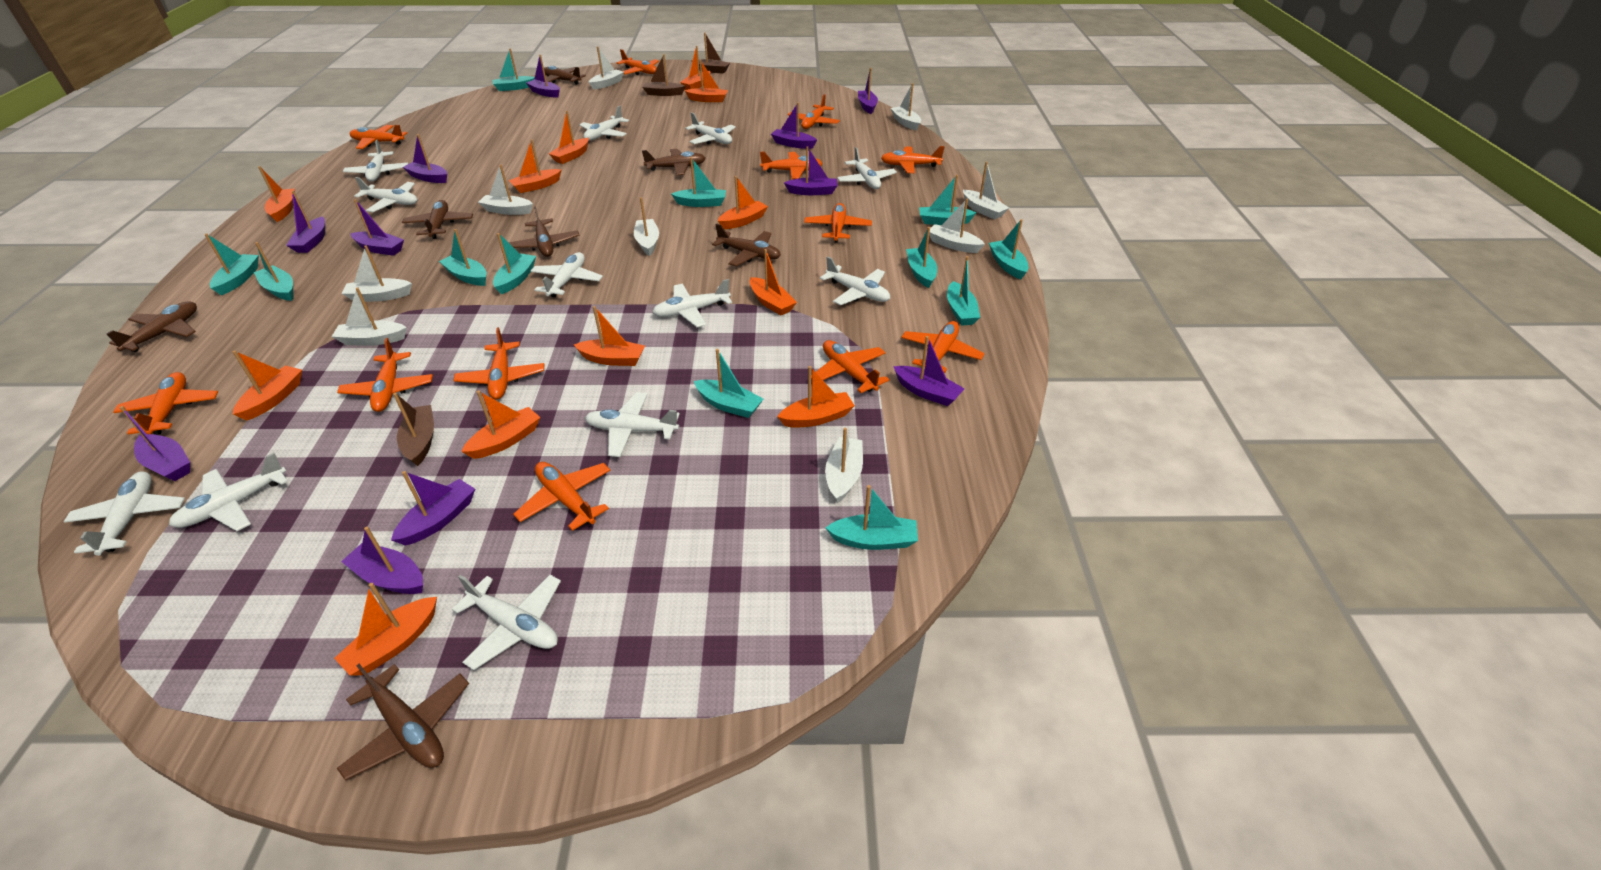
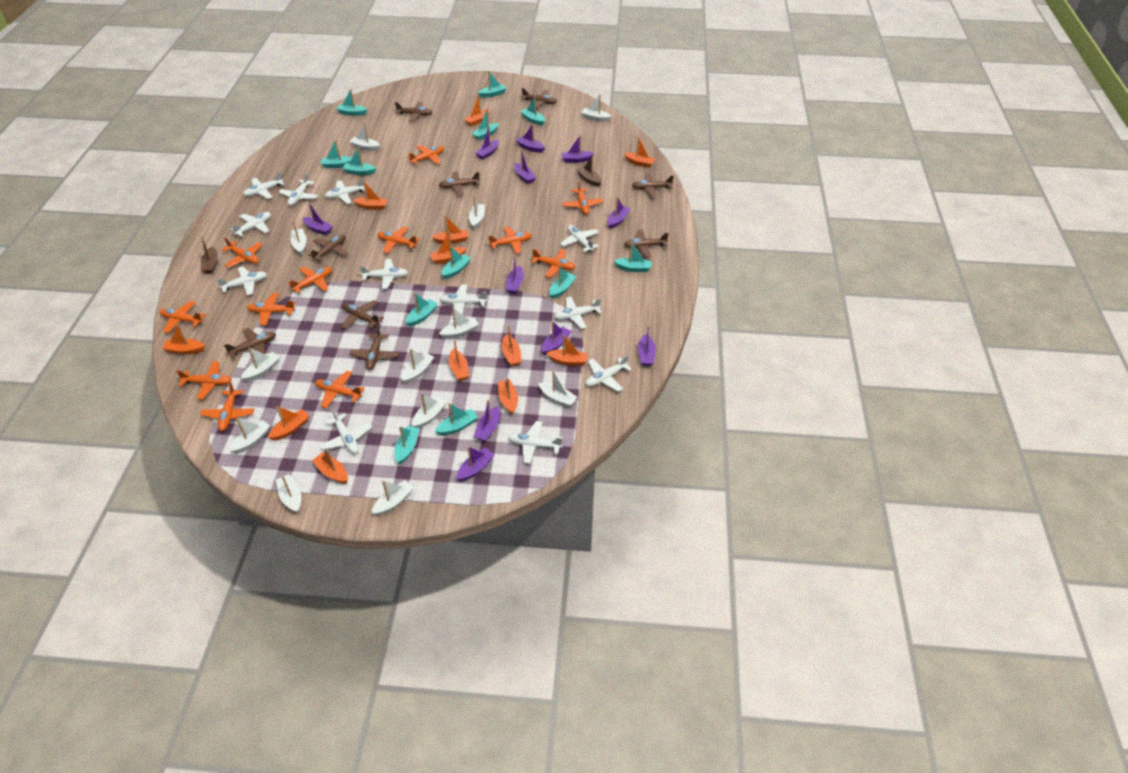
brown boat: [393,393,434,466] [642,54,685,96] [691,32,730,74] = 3 -> [201,236,218,274] [576,156,602,187] = 2
brown plane: [107,301,197,352] [336,664,469,781] [402,200,473,239] [508,206,579,257] [544,66,586,85] [642,149,705,176] [712,223,781,266] = 7 -> [224,328,276,359] [308,234,348,262] [341,300,384,329] [349,326,399,370] [395,102,433,122] [439,171,480,196] [521,88,557,109] [624,230,669,258] [632,173,674,198] = 9
white boat: [332,288,407,346] [342,245,412,302] [478,165,533,215] [589,47,624,90] [634,197,659,256] [825,428,863,503] [891,83,921,130] [929,199,985,253] [963,162,1009,220] = 9 -> [230,418,270,454] [241,347,280,381] [276,474,301,513] [291,221,307,255] [350,123,380,151] [372,480,414,515] [402,348,434,383] [412,393,447,428] [439,307,479,339] [469,196,485,229] [538,370,578,407] [581,94,612,122] = 12

